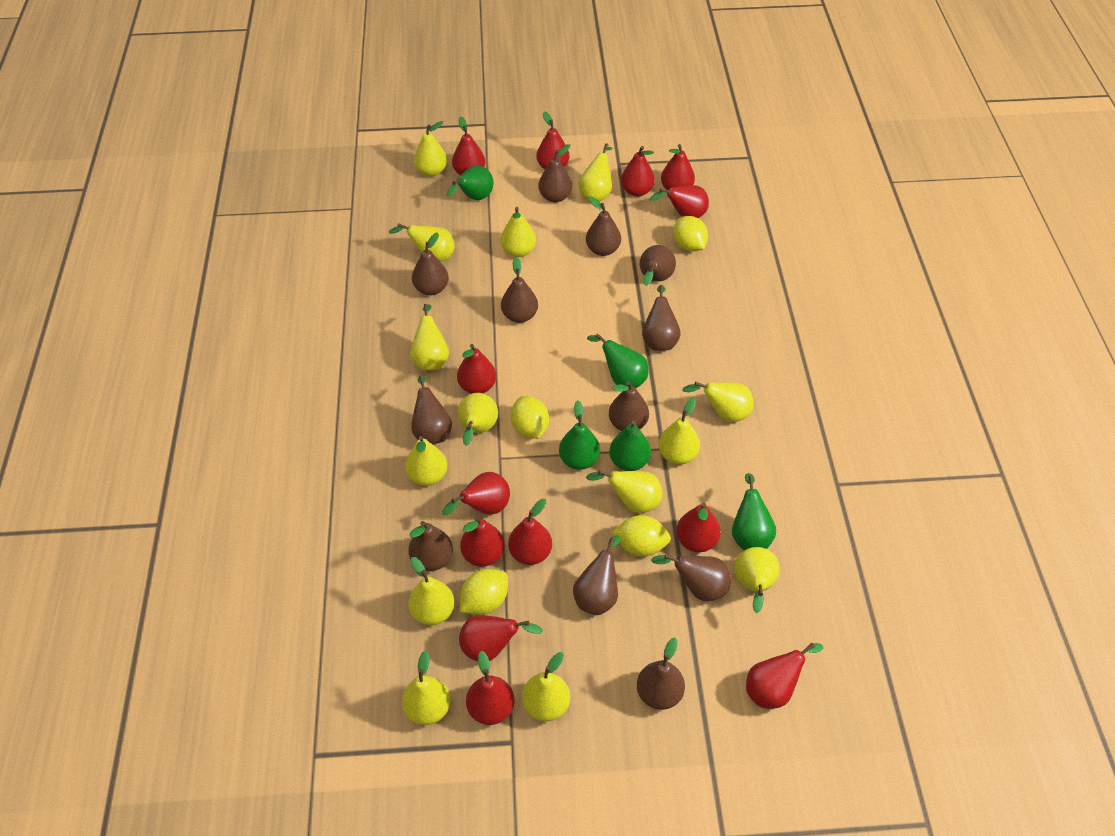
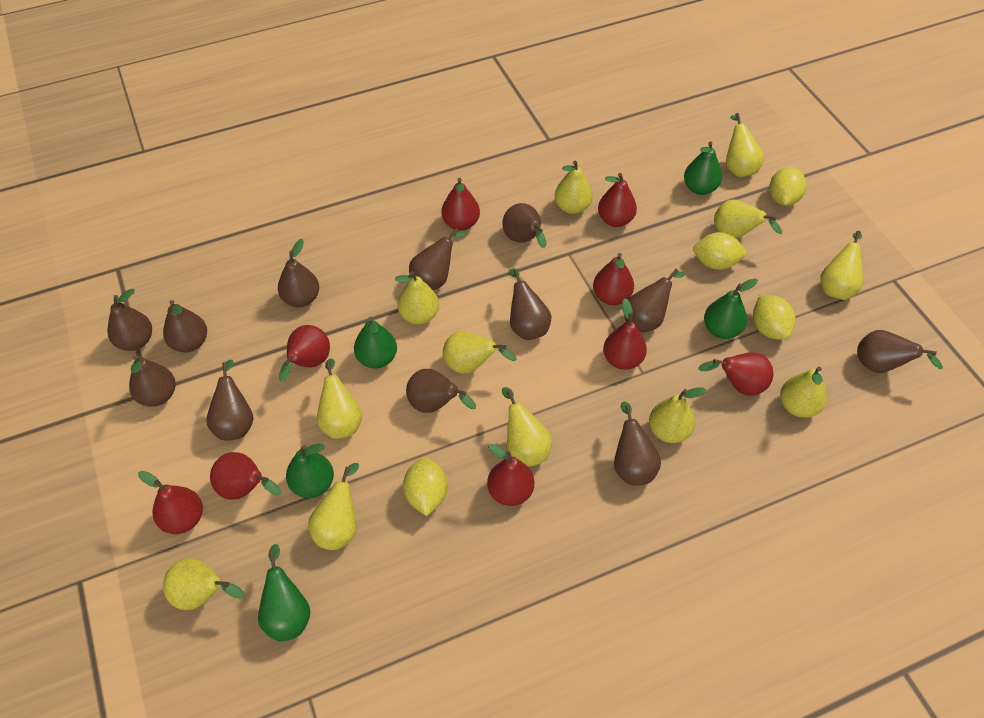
red pear: [442,472,510,515] [452,116,485,175] [457,344,496,394] [459,615,543,661] [460,516,505,567] [466,651,514,725] [508,499,552,565] [536,111,570,170] [621,146,655,197] [649,185,709,218] [661,144,695,190] [676,503,721,552] [746,643,823,709] = 13 -> [138,471,203,534] [210,452,281,500] [279,325,330,382] [441,178,480,231] [487,444,534,506] [593,253,634,305] [598,173,637,227] [603,299,647,370] [698,352,773,396] = 9
yellow pear: [389,223,455,262] [402,650,451,725] [405,436,447,486] [408,557,455,625] [410,304,449,370] [414,121,447,177] [458,393,498,446] [501,207,536,257] [522,652,570,721] [578,143,612,202] [586,470,662,513] [658,398,700,465] [682,382,754,422] [734,547,780,613] = 14 -> [163,558,245,610] [308,463,359,550] [317,359,362,439] [395,271,439,325] [443,331,517,374] [502,387,552,467] [555,161,593,214] [649,387,706,443] [714,200,782,238] [726,113,764,177] [780,367,827,418] [820,231,863,300] = 12

